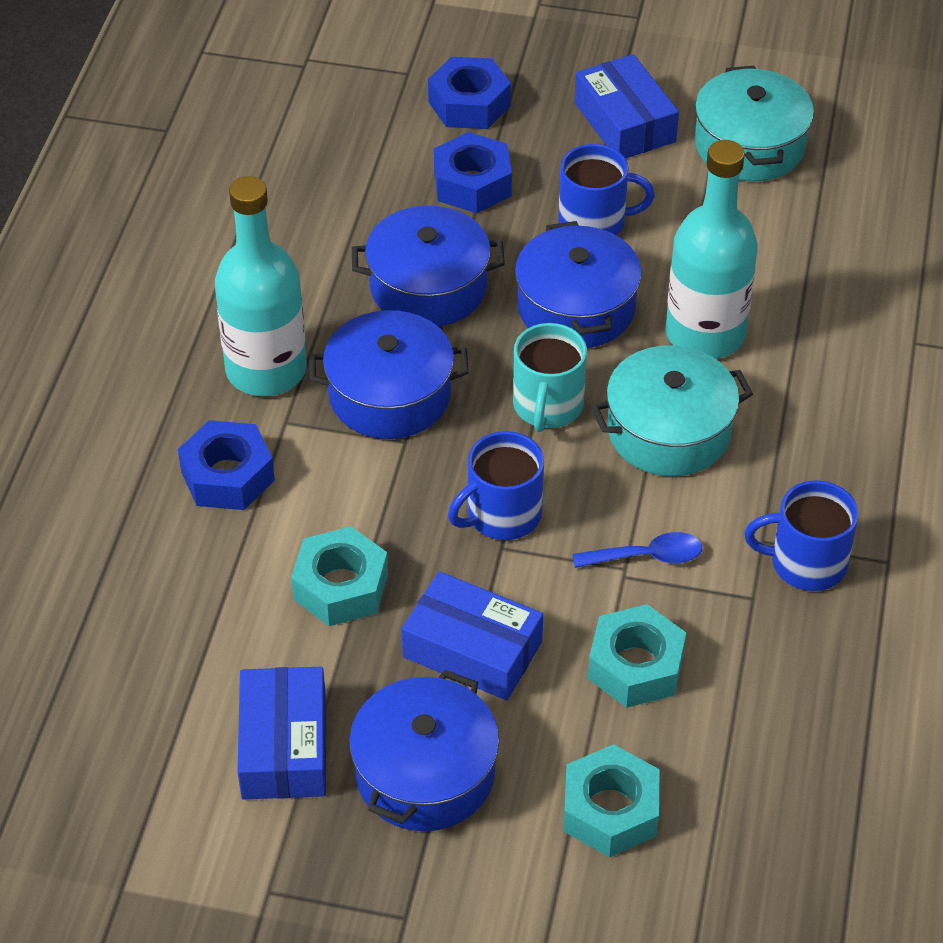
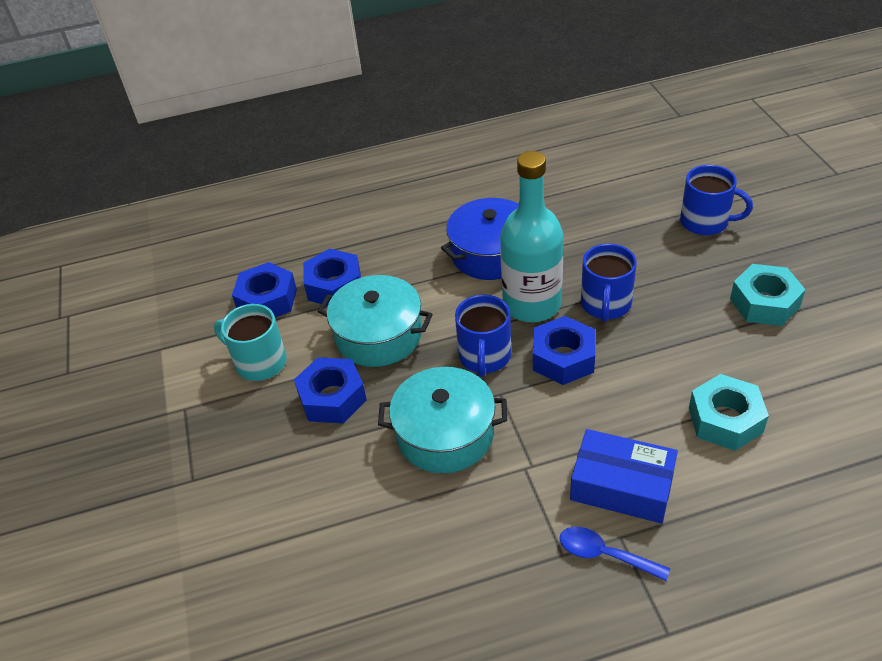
blue box: [237,667,326,800] [402,571,543,700] [574,54,679,159] = 3 -> [570,429,678,523] = 1
blue nut: [178,420,275,510] [428,57,511,129] [434,132,512,213] = 3 -> [232,262,297,317] [294,357,367,424] [303,249,361,306] [533,316,595,385] = 4
blue pot: [309,310,469,439] [349,670,499,831] [352,206,505,327] [515,221,642,348] = 4 -> [441,198,519,280] = 1
turquoise bottle: [215,176,307,396] [665,140,758,359] = 2 -> [500,151,564,322] = 1
turquoise nut: [291,526,388,626] [563,744,660,857] [588,604,686,708] = 3 -> [689,374,769,451] [730,264,806,326] = 2

